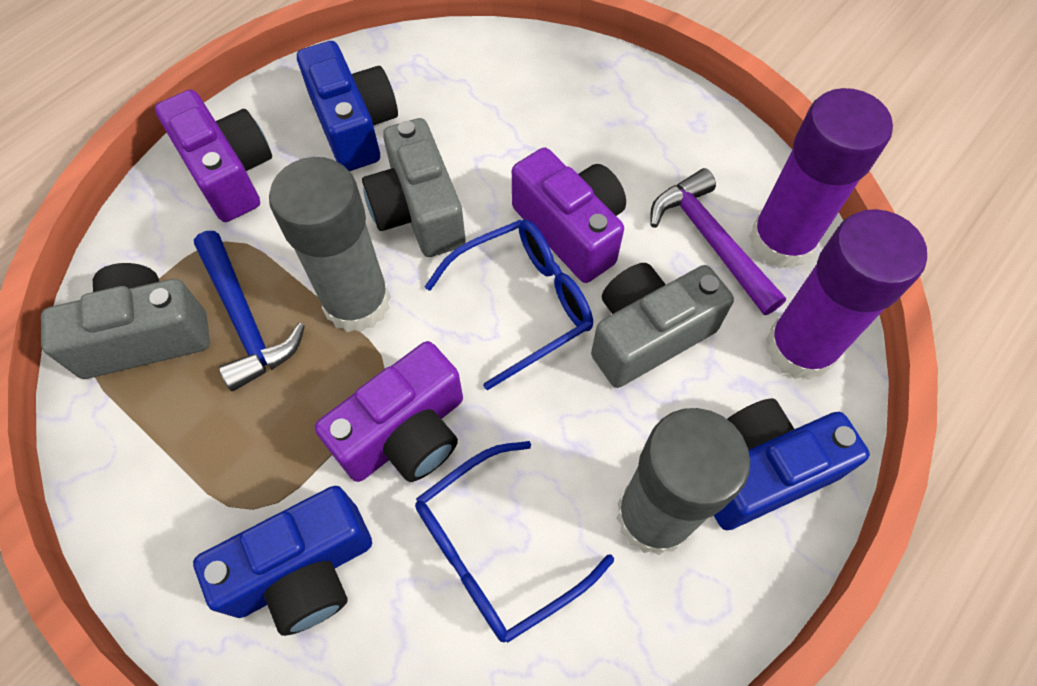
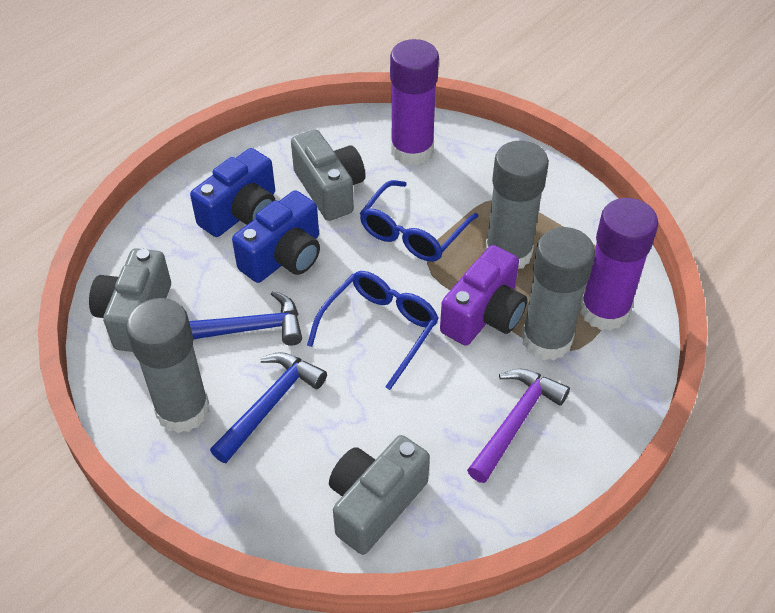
blue camera: [193,486,372,636] [297,41,398,171] [714,398,870,530] = 3 -> [190,148,275,237] [232,190,320,283] = 2
blue hammer: [194,231,305,391] = 1 -> [189,290,302,346] [210,352,327,463] = 2
grey glue stick: [269,157,391,332] [616,408,750,555] = 2 -> [126,298,209,433] [485,141,549,269] [522,227,595,360] = 3
purple camera: [155,90,272,222] [315,341,463,482] [512,147,626,283] = 3 -> [440,245,527,346] = 1

